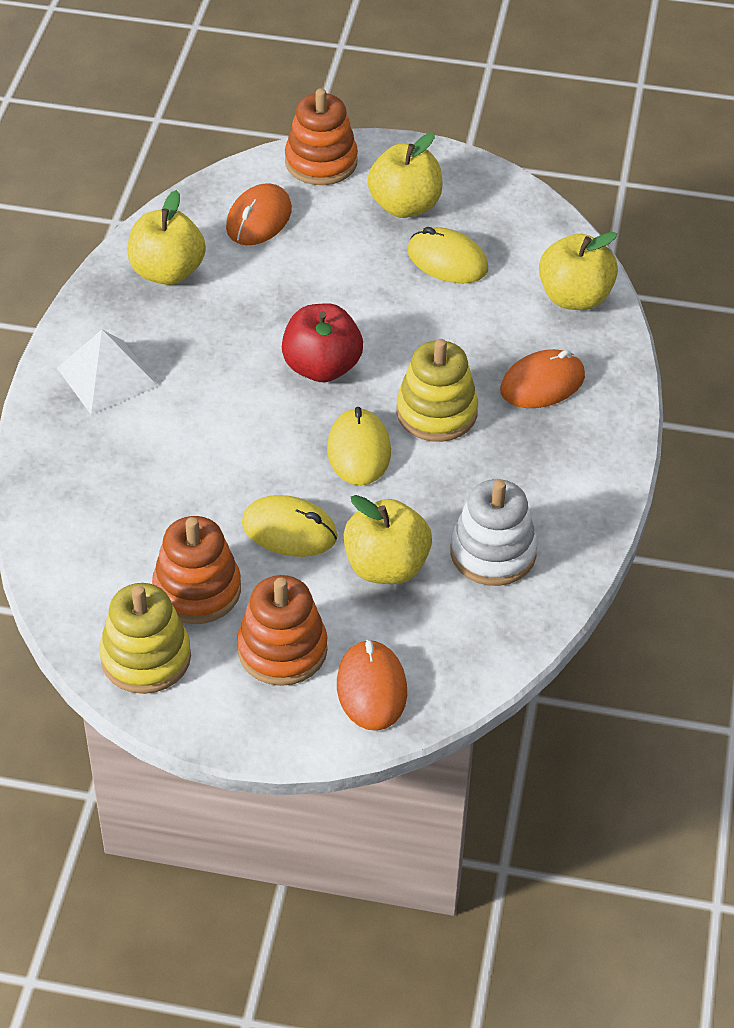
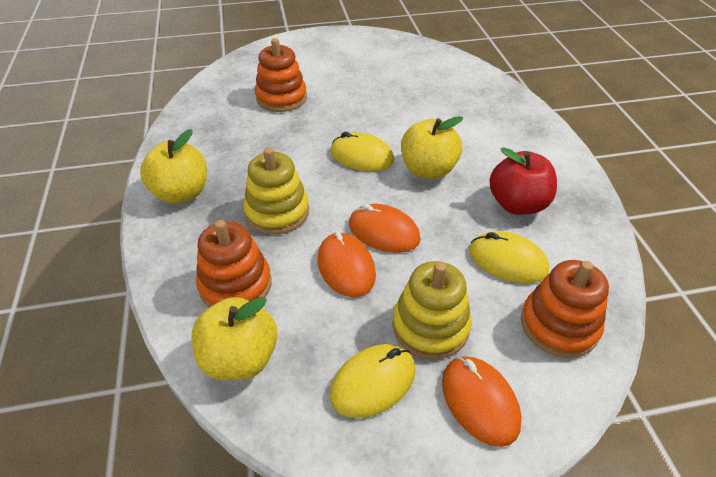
white pyramid: [57,330,158,415] = 1 -> none = 0
white stacking toy: [450,479,538,586] = 1 -> none = 0
yellow apple: [128,190,206,285] [343,495,432,584] [367,133,443,218] [539,232,618,310] = 4 -> [140,129,207,204] [192,297,278,380] [401,116,463,179] = 3

